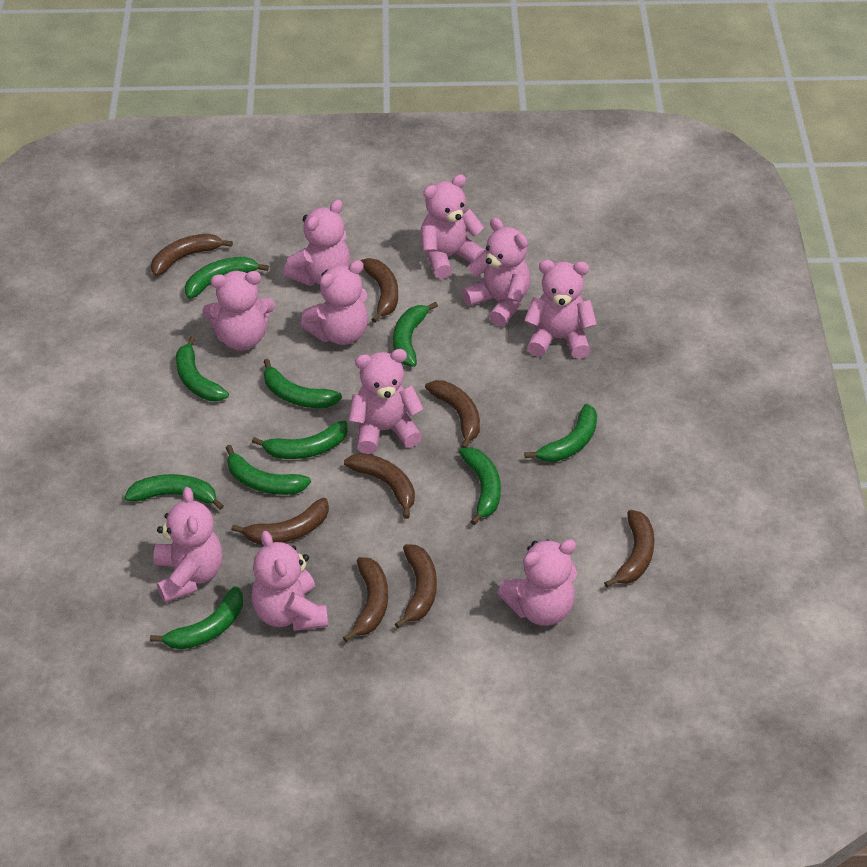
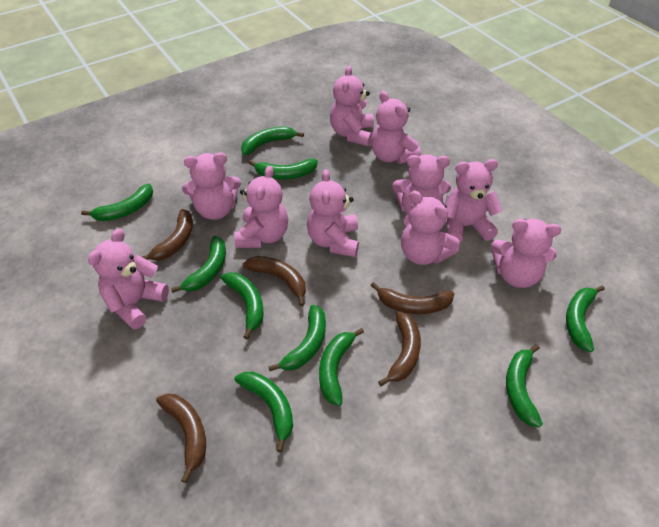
brown banana: [151,234,233,276] [231,498,329,544] [343,557,388,642] [344,453,415,519] [361,258,398,323] [395,544,437,629] [425,380,480,448] [604,510,655,588] = 8 -> [142,209,193,261] [156,393,206,483] [243,256,306,306] [371,282,455,314] [378,312,421,386] = 5

